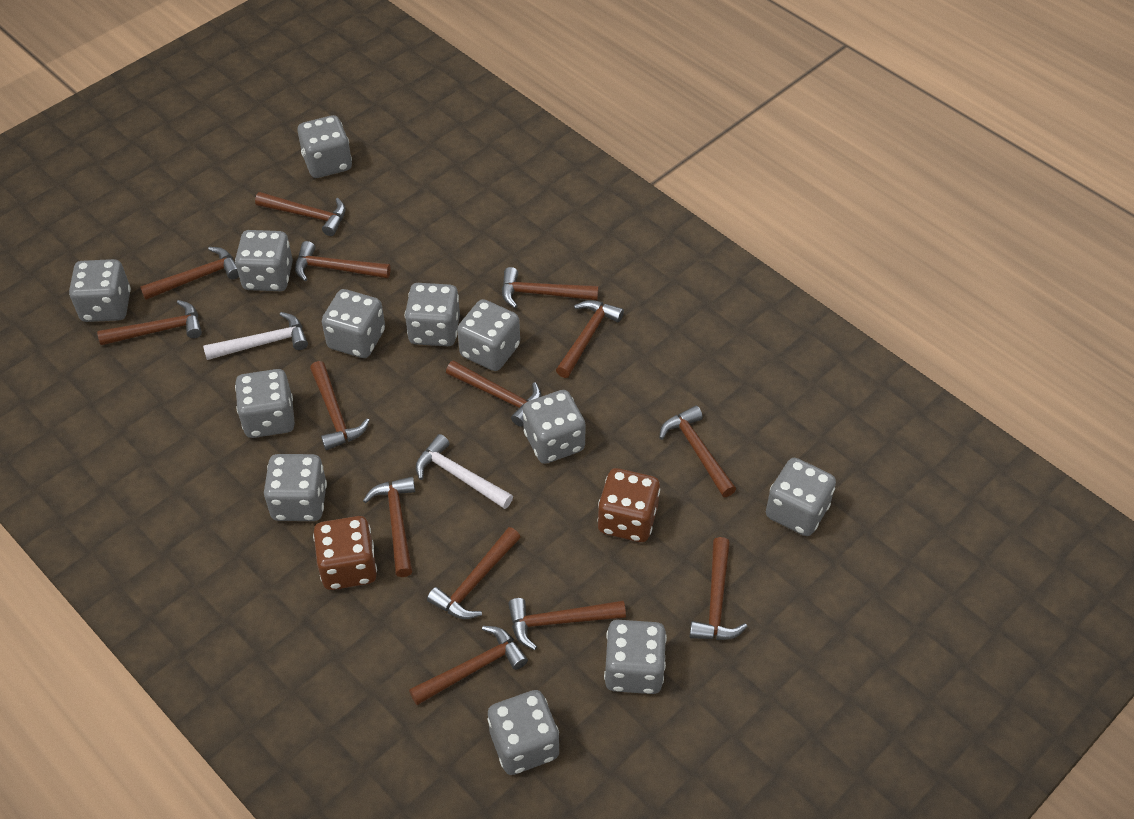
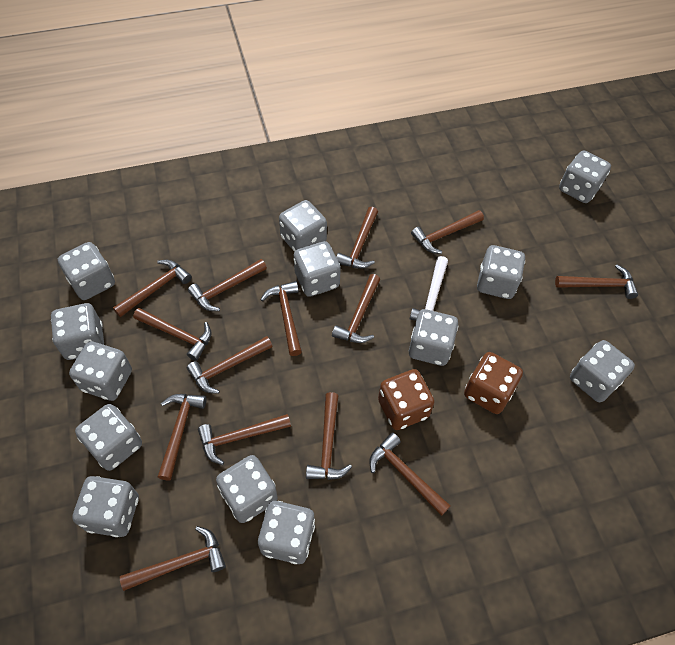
grey dice: [69,259,131,322] [235,230,293,291] [235,369,295,438] [264,454,327,521] [298,115,352,178] [322,289,385,358] [405,283,460,346] [457,299,520,371] [488,690,559,775] [523,390,586,464] [604,620,667,694] [766,458,836,536] = 12 -> [51,303,104,360] [58,242,115,300] [69,341,132,401] [72,476,139,537] [75,404,142,471] [216,455,278,523] [258,501,315,564] [279,200,327,252] [294,241,341,297] [409,309,458,366] [477,245,525,299] [559,150,611,203] [570,340,635,402] = 13
white hammer: [203,312,308,360] [416,434,513,509] = 2 -> [410,256,448,321] = 1

